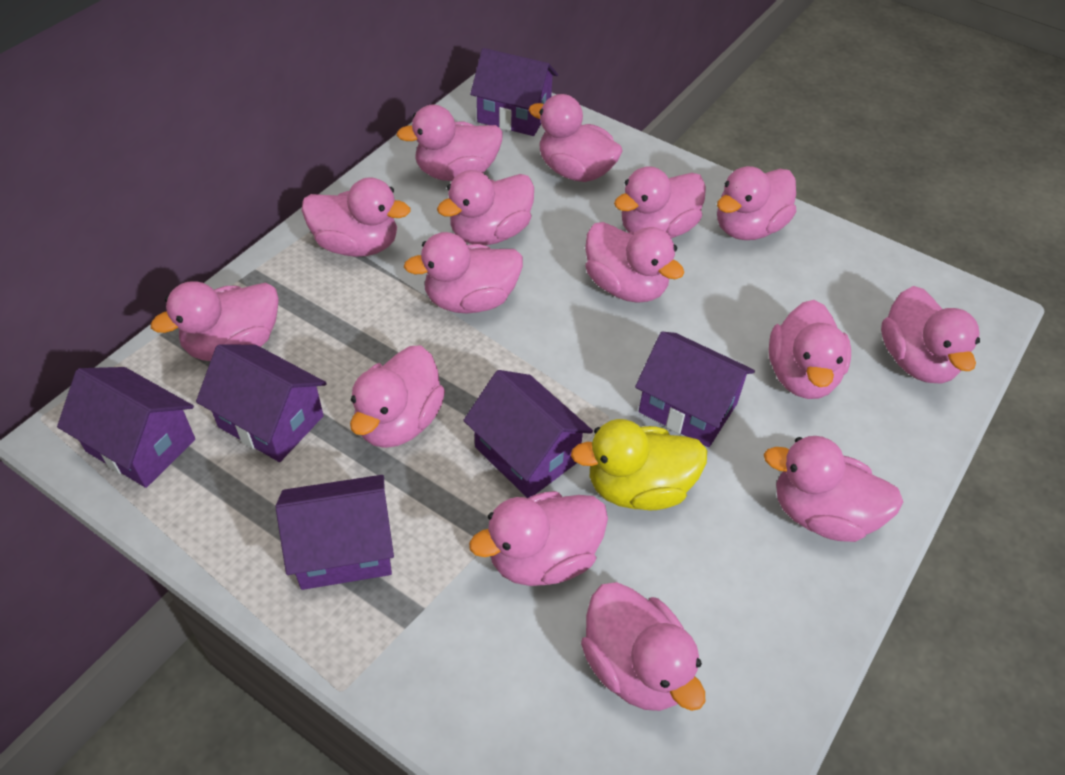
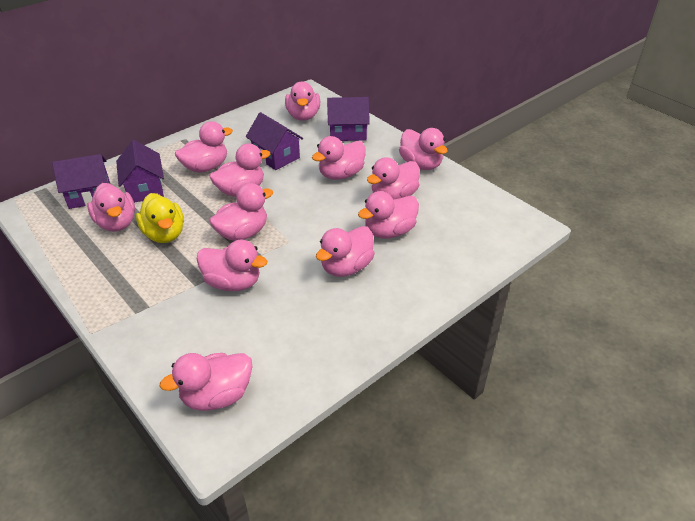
pink duck: [151,281,279,361] [302,177,410,257] [350,345,445,448] [397,105,503,181] [404,232,523,313] [437,170,534,245] [469,491,608,586] [529,94,623,182] [581,582,705,711] [585,222,684,303] [614,166,706,238] [717,166,796,240] [764,436,903,542] [769,300,851,399] [881,286,980,384] = 15 -> [87,183,135,232] [160,353,253,411] [175,121,233,173] [197,240,267,291] [209,183,273,241] [210,143,270,196] [285,82,320,121] [312,136,366,180] [316,226,375,277] [358,191,419,239] [367,157,420,200] [399,128,448,170] = 12
purple house: [57,367,195,488] [196,344,327,462] [276,475,394,590] [463,370,593,498] [470,48,558,136] [635,331,755,447] = 6 -> [52,154,110,209] [116,140,164,203] [246,112,304,170] [327,97,370,141] = 4

